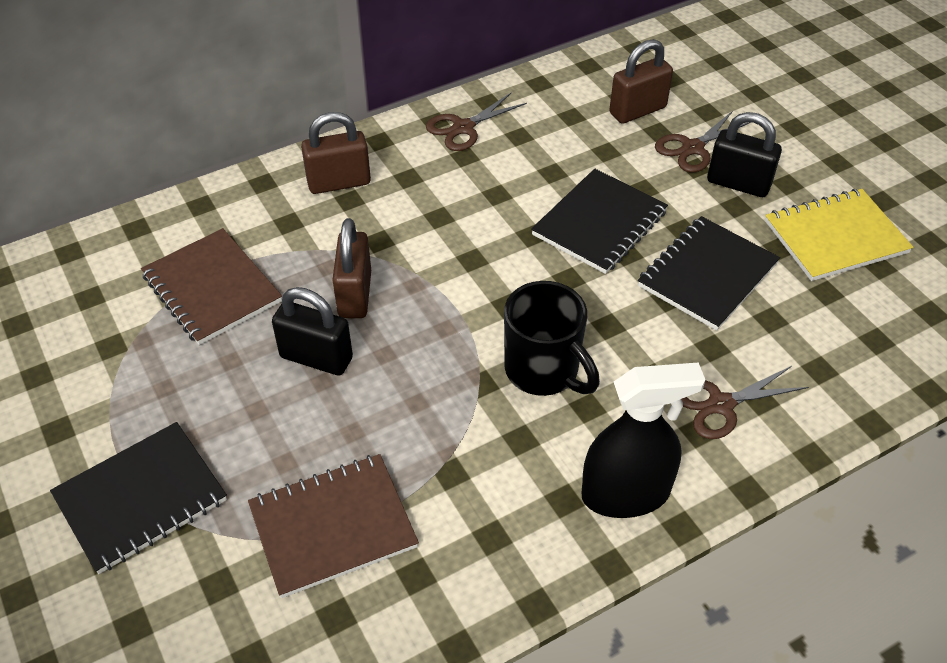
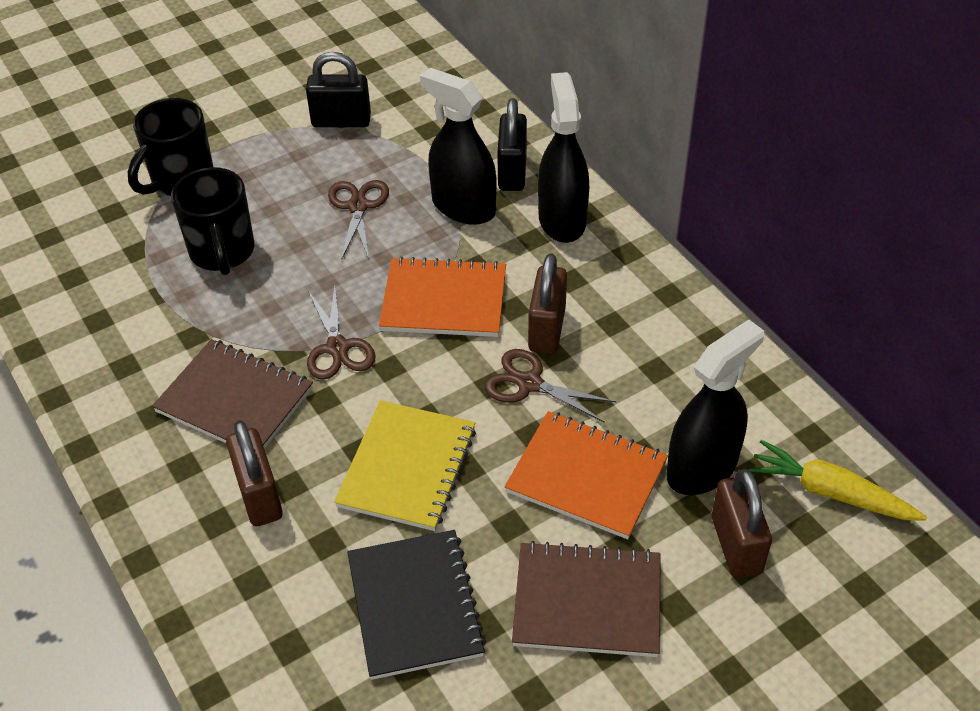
black mug: [504,281,600,396] = 1 -> [128,98,213,196] [171,167,254,275] = 2
black notebook: [50,422,227,574] [531,169,668,274] [638,216,780,331] = 3 -> [347,530,486,680] = 1
black spray bottle: [582,362,705,518] = 1 -> [420,68,497,225] [538,72,589,243] [666,319,764,495] = 3
orange notebook: none = 0 -> [379,256,506,337] [504,411,668,539] = 2
yellow carrot: none = 0 -> [748,440,927,521] = 1

